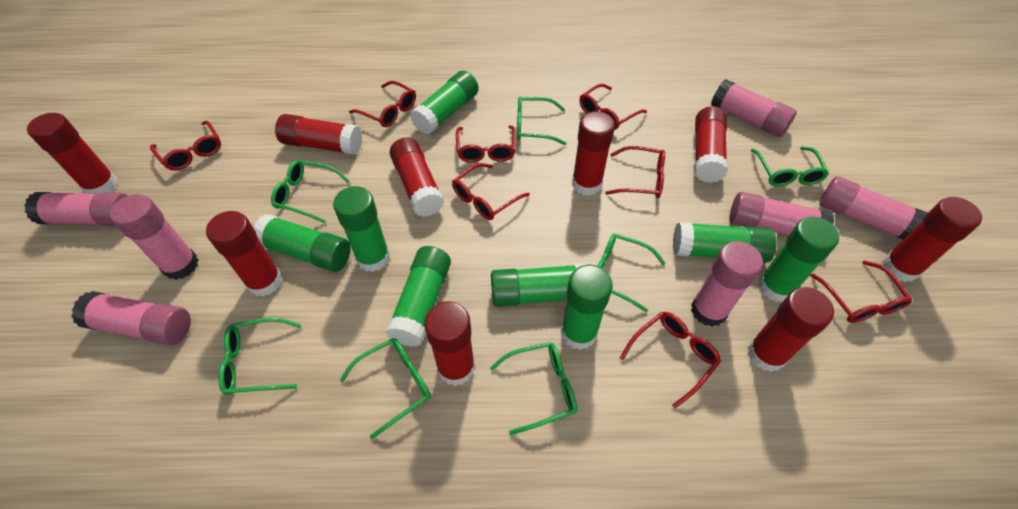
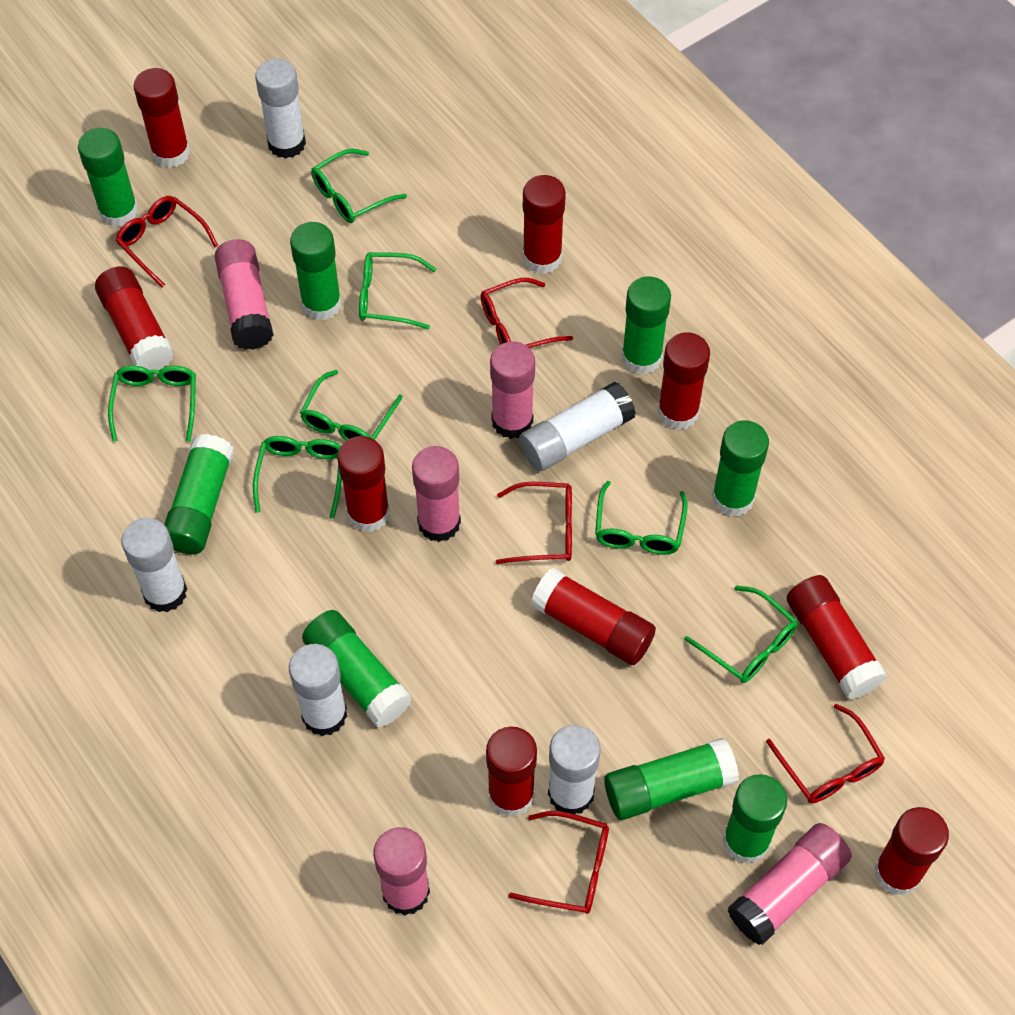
pink glue stick: [24,192,128,226] [71,291,191,345] [110,194,199,280] [691,241,763,327] [711,80,797,137] [730,192,834,235] [820,176,927,240] = 7 -> [214,239,274,350] [373,827,430,916] [412,446,461,542] [490,341,535,439] [728,823,852,945] = 5
red glasses: [150,120,221,171] [349,81,416,127] [452,163,530,220] [456,125,516,163] [579,84,647,130] [605,146,665,198] [620,312,721,408] [810,260,912,323] = 8 -> [116,196,218,287] [480,278,573,348] [496,482,572,564] [508,811,609,914] [766,704,885,803] = 5
white glue stick: none = 0 -> [121,518,187,612] [255,59,306,159] [289,644,347,736] [519,381,636,471] [548,725,601,814] = 5

